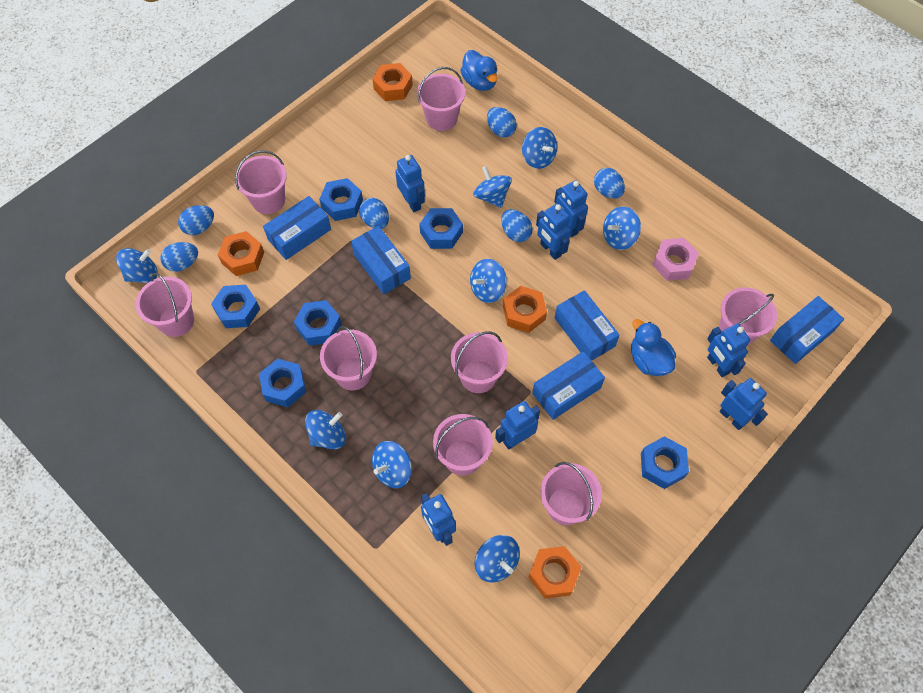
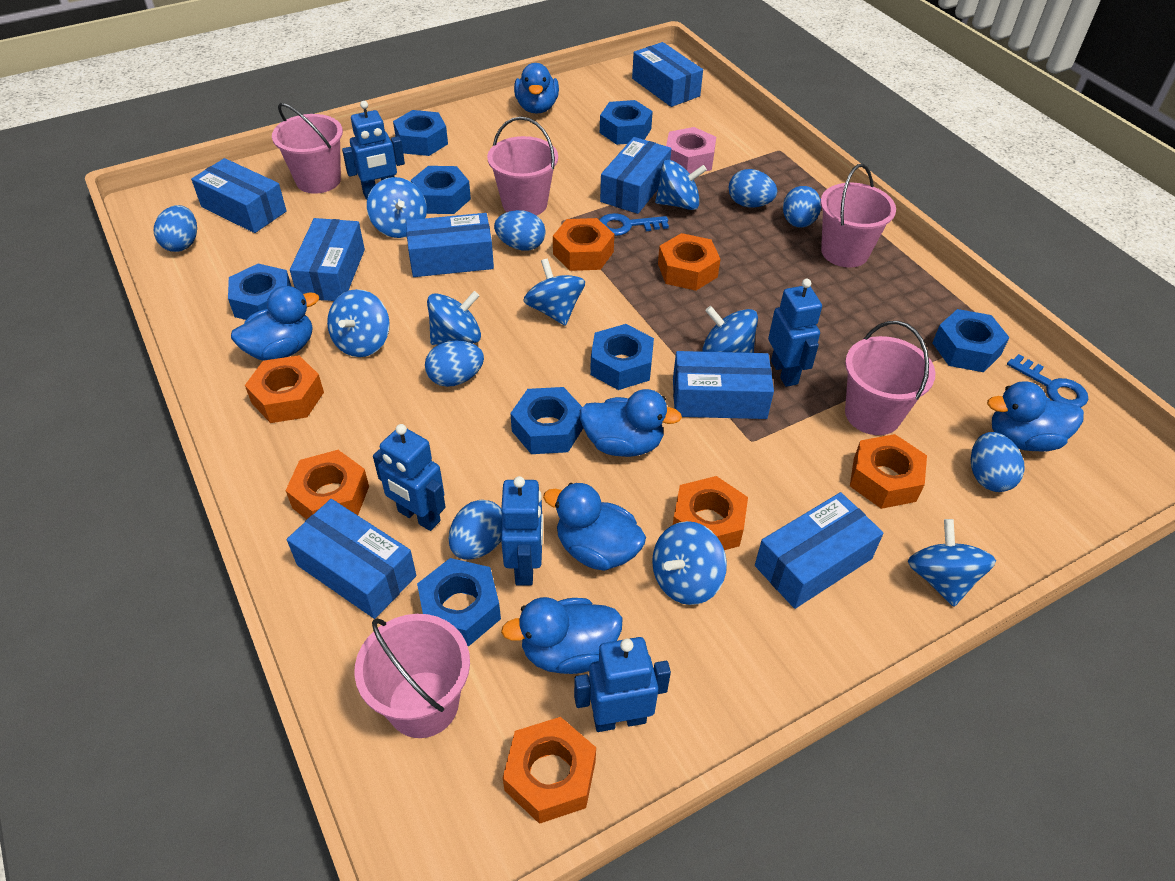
blue box: [263,196,331,260] [351,226,411,294] [532,351,605,420] [555,290,620,361] [770,296,844,364] = 5 -> [191,158,287,233] [287,499,416,619] [290,218,365,301] [406,213,494,277] [600,137,671,214] [632,42,703,107] [673,351,774,419] [755,492,884,609] = 8
blue duck: [461,50,498,91] [631,319,676,376] = 2 -> [231,286,319,361] [501,597,623,674] [514,63,559,114] [543,483,646,571] [580,389,682,457] [987,381,1084,452] = 6
blue egg: [161,242,198,272] [178,205,214,235] [359,198,389,229] [487,107,517,138] [501,209,533,242] [594,168,625,199] = 6 -> [154,205,197,252] [425,341,484,387] [449,500,502,560] [494,210,546,251] [729,169,777,208] [783,186,821,228] [971,432,1025,492] = 7
blue key: none = 0 -> [600,213,669,236] [1007,354,1088,407] = 2
blue nut: [211,285,260,328] [259,358,306,407] [294,300,342,346] [319,178,363,221] [419,208,463,249] [641,436,689,489] = 6 -> [228,264,292,320] [393,110,448,156] [411,166,471,214] [417,558,501,646] [510,387,583,454] [590,324,654,390] [600,100,653,145] [933,309,1010,372] = 8
blue robot: [395,155,425,212] [421,493,456,546] [495,401,540,450] [536,203,571,260] [554,180,588,237] [707,323,750,377] [719,378,768,430] = 7 -> [342,101,405,200] [373,424,446,531] [501,476,543,586] [574,637,671,732] [768,279,822,387] = 5
orange nut: [218,231,264,276] [372,63,413,101] [503,286,547,333] [528,546,581,598] = 4 -> [245,355,324,423] [285,450,369,519] [503,717,596,824] [553,218,614,271] [658,233,720,291] [673,476,748,550] [850,434,927,509] = 7
pink bucket: [136,273,194,337] [235,150,287,214] [320,326,377,390] [417,67,465,131] [433,414,493,476] [451,331,508,393] [540,462,602,525] [719,287,777,346] = 8 -> [272,103,343,194] [355,614,470,738] [487,117,558,215] [820,164,896,268] [845,321,935,435] = 5

